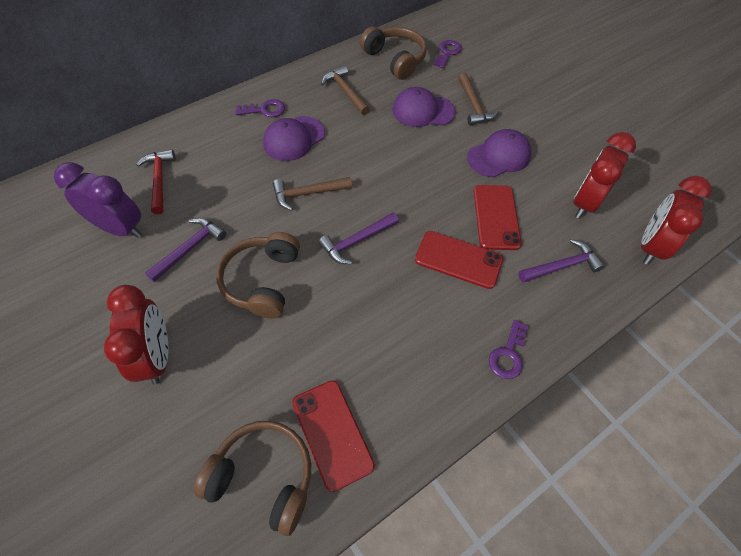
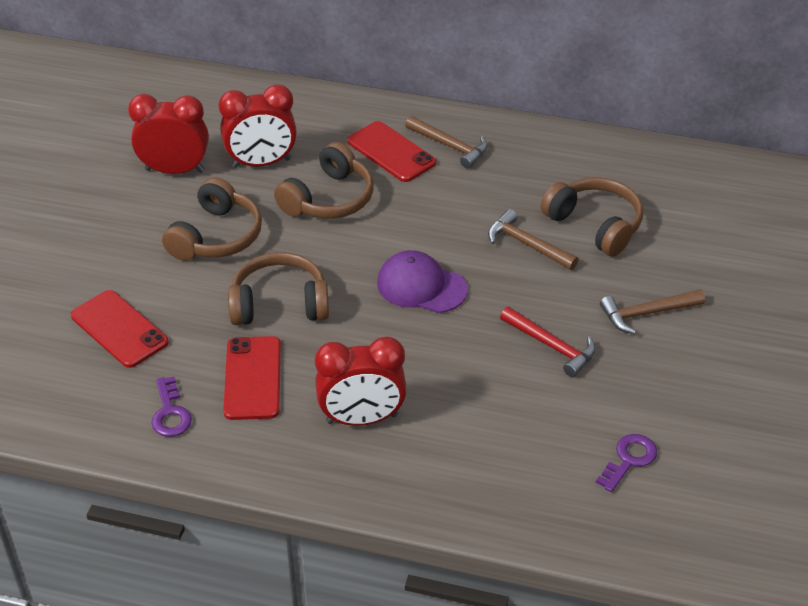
brown headphones: [193,421,311,536] [216,232,300,319] [360,27,427,80] = 3 -> [162,177,262,261] [228,252,329,325] [274,142,373,219] [541,177,643,256] = 4
purple cap: [263,116,325,161] [392,87,456,127] [467,129,531,177] = 3 -> [377,250,468,313] = 1
purple clock: [54,162,142,238] = 1 -> none = 0
purple hammer: [145,218,226,282] [319,212,399,264] [518,239,605,283] = 3 -> none = 0
purple key: [235,99,285,117] [434,40,462,68] [489,320,529,379] = 3 -> [151,376,192,437] [596,434,657,492] = 2

